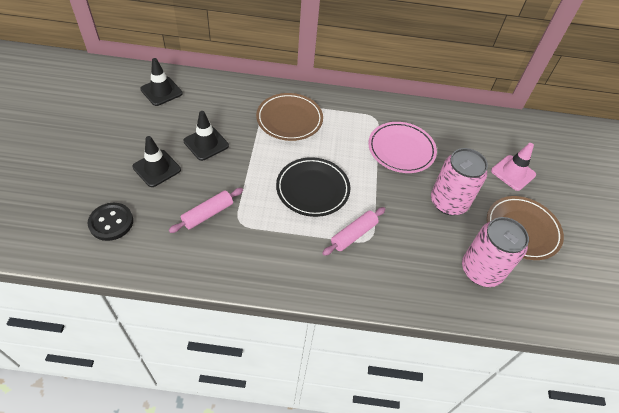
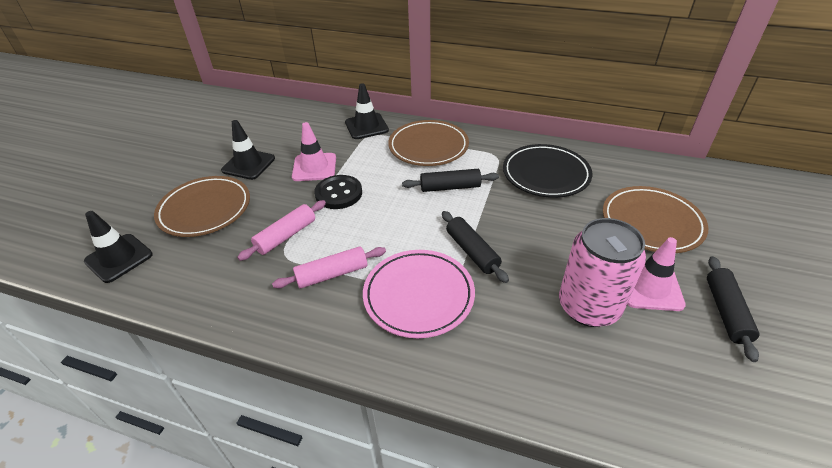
black rolling pin: none = 0 -> [402,169,499,192] [442,211,509,283] [707,256,759,362] = 3
brown plate: [256,93,323,141] [487,196,564,260] = 2 -> [154,176,250,237] [388,120,469,166] [603,186,708,253] = 3
pink can: [431,148,488,215] [462,217,529,287] = 2 -> [559,218,646,327] = 1
pink traffic cone: [491,143,536,191] = 1 -> [292,122,336,181] [627,237,686,311] = 2

